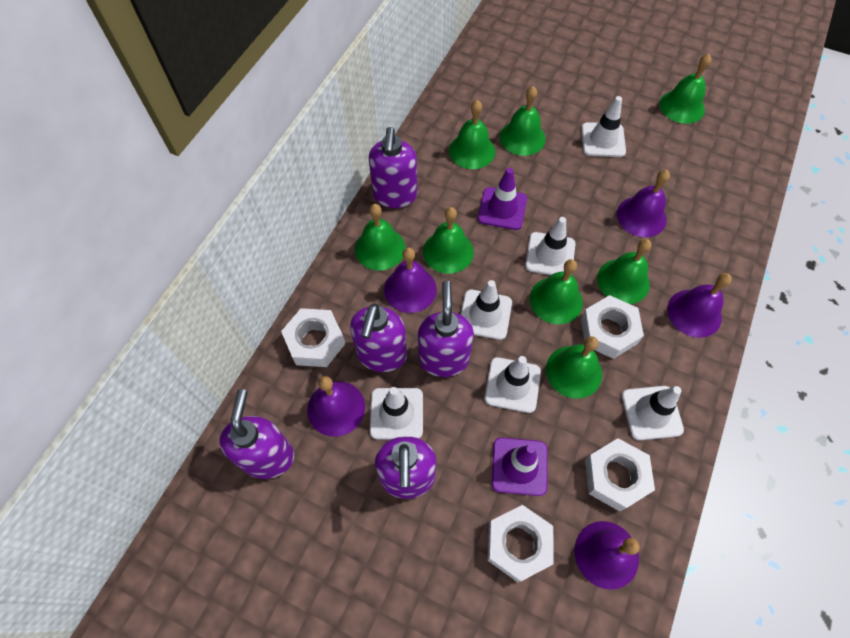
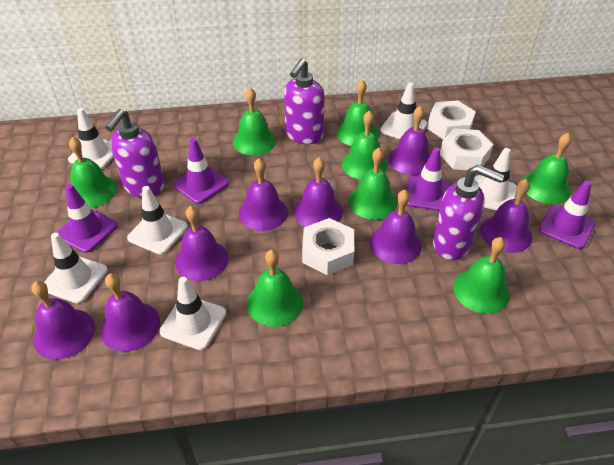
purple bell: [307,376,365,437] [384,248,437,313] [575,521,640,590] [617,170,670,237] [667,273,732,338] = 5 -> [31,281,95,360] [100,273,160,352] [175,206,229,281] [239,158,288,231] [294,157,343,227] [370,190,422,264] [388,106,431,175] [480,179,532,253] = 8
purple soap dispenser: [219,389,294,479] [350,303,407,372] [369,127,417,208] [375,436,436,499] [418,281,474,377] = 5 -> [105,109,165,197] [284,58,325,144] [433,165,504,260] = 3
purple traffic cone: [478,168,527,230] [492,437,548,496] = 2 -> [56,184,118,253] [173,138,229,204] [406,148,451,211] [538,180,595,249] = 4
white nut: [281,308,345,367] [487,505,554,582] [581,295,644,359] [585,438,655,511] = 4 -> [302,218,354,275] [427,100,476,140] [440,128,494,170] = 3

